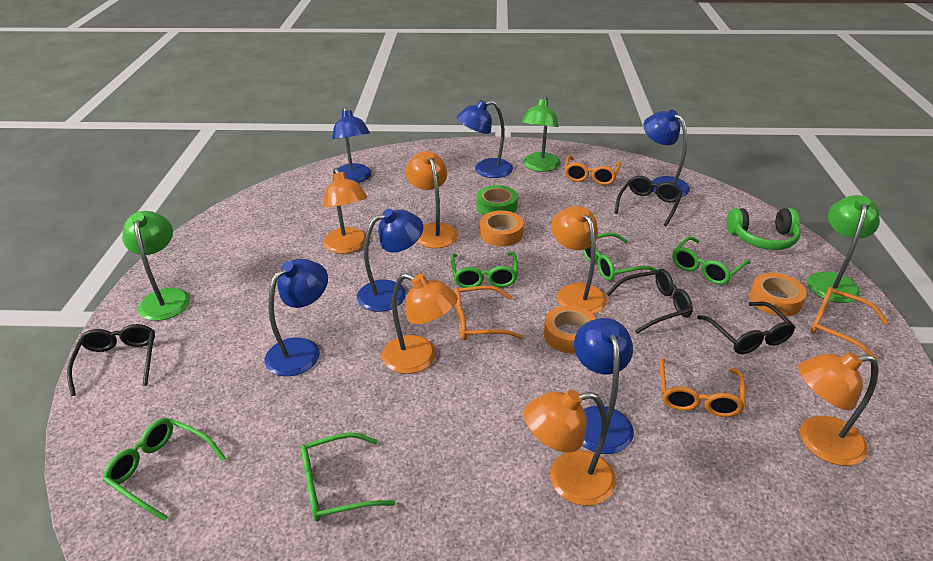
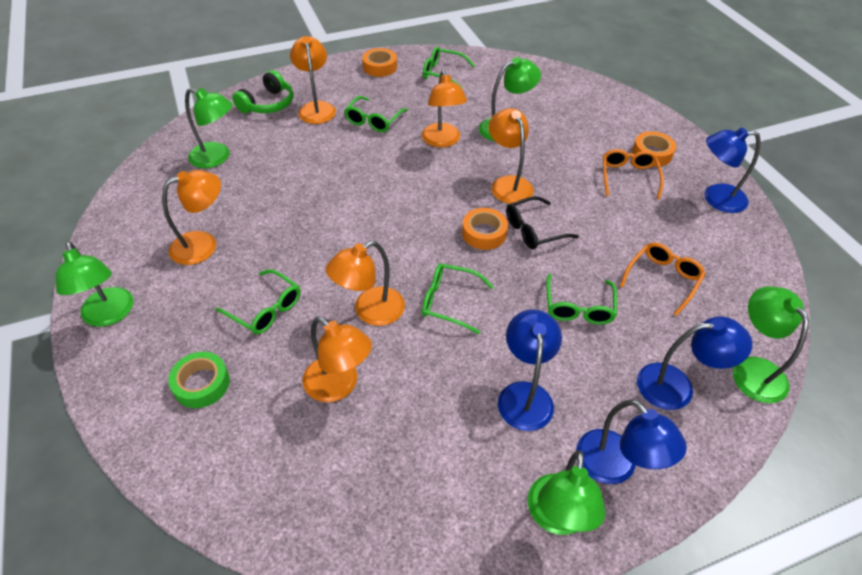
black glasses: [67,324,155,396] [606,269,693,334] [614,176,683,226] [697,302,795,354] = 4 -> [506,196,579,249] = 1
blue lamp: [264,259,328,376] [332,107,372,183] [357,209,423,312] [457,100,513,178] [574,318,634,454] [643,110,690,197] = 6 -> [498,309,562,431] [576,399,687,484] [637,316,752,410] [704,127,761,213] = 4
green lamp: [122,211,190,321] [521,96,560,172] [807,195,880,303] = 3 -> [56,241,133,327] [185,88,233,168] [479,57,541,141] [528,450,606,535] [733,286,809,403] = 5
orange glasses: [454,286,524,340] [564,155,621,185] [660,358,746,417] [811,287,888,360] = 4 -> [603,149,664,199] [620,242,705,316] = 2

